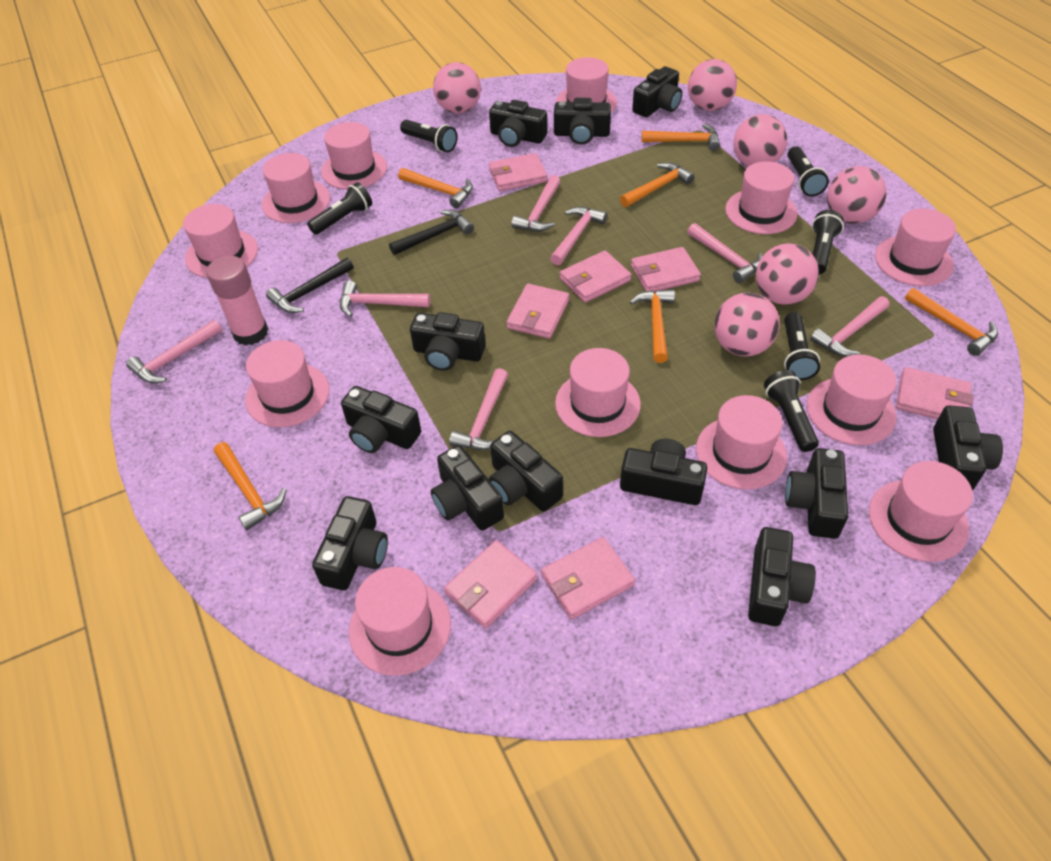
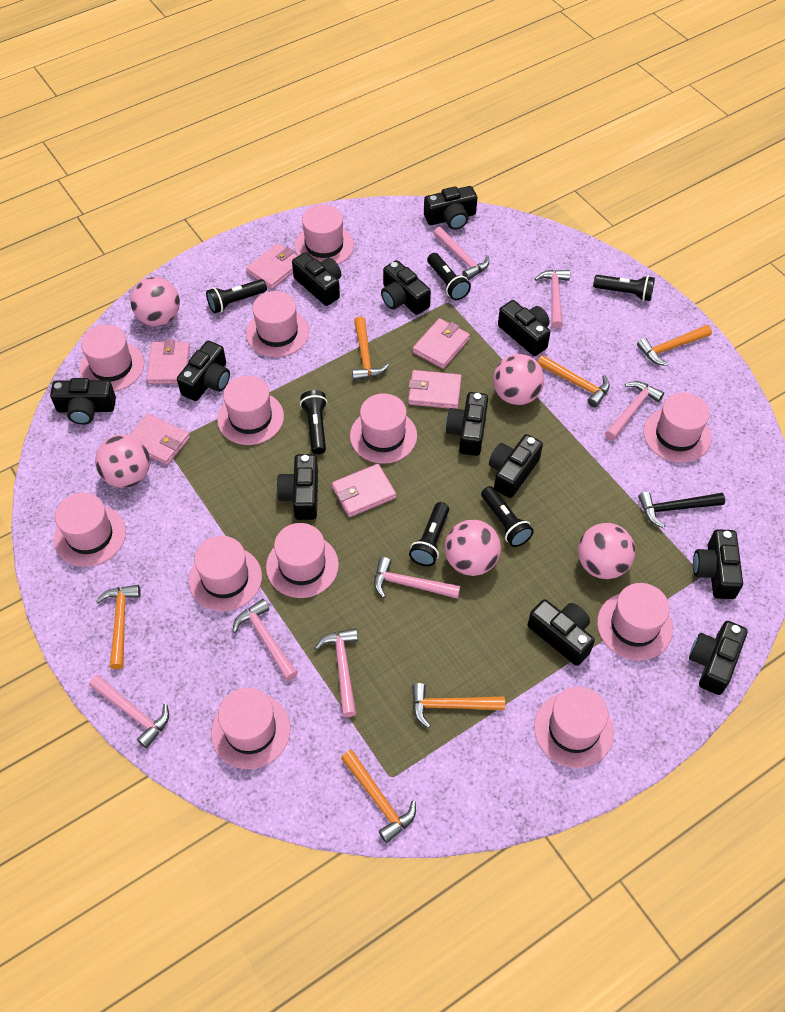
black hammer: [266,258,353,313] [389,210,474,255] = 2 -> [638,492,725,528] = 1
pink ball: [433,62,481,114] [688,59,737,111] [714,293,780,356] [733,114,787,167] [756,243,819,305] [827,166,887,224] = 6 -> [95,435,150,488] [130,277,180,326] [445,520,501,576] [493,354,544,405] [578,523,635,579] = 5
pink glue stick: [206,256,268,345] = 1 -> none = 0
pink wallet: [444,540,537,629] [489,153,548,191] [507,284,569,339] [541,537,635,619] [560,251,631,303] [631,247,701,292] [896,367,974,419] = 7 -> [129,413,190,465] [146,339,190,384] [246,243,297,289] [332,464,396,517] [408,370,462,409] [413,318,470,369] = 6

